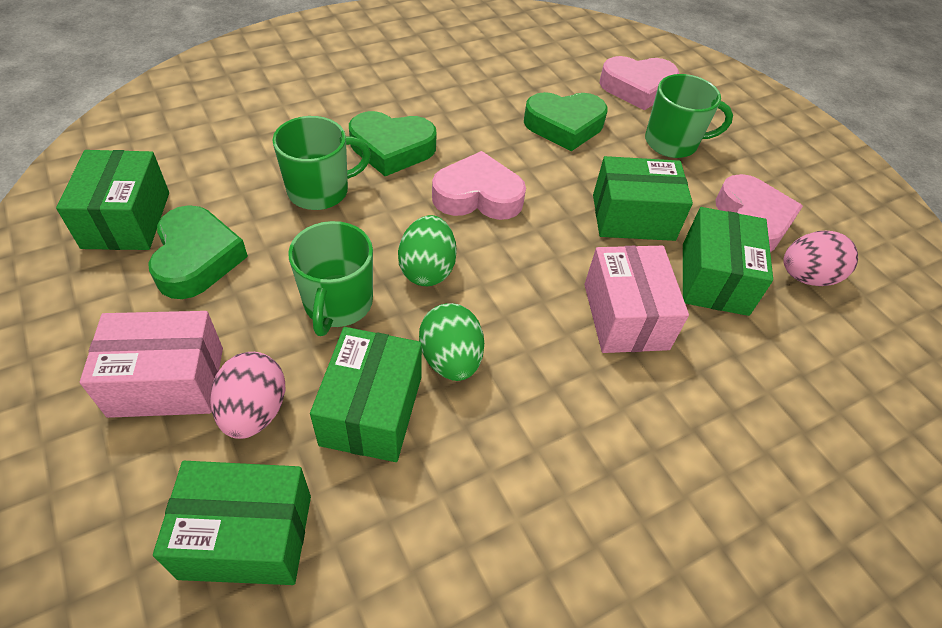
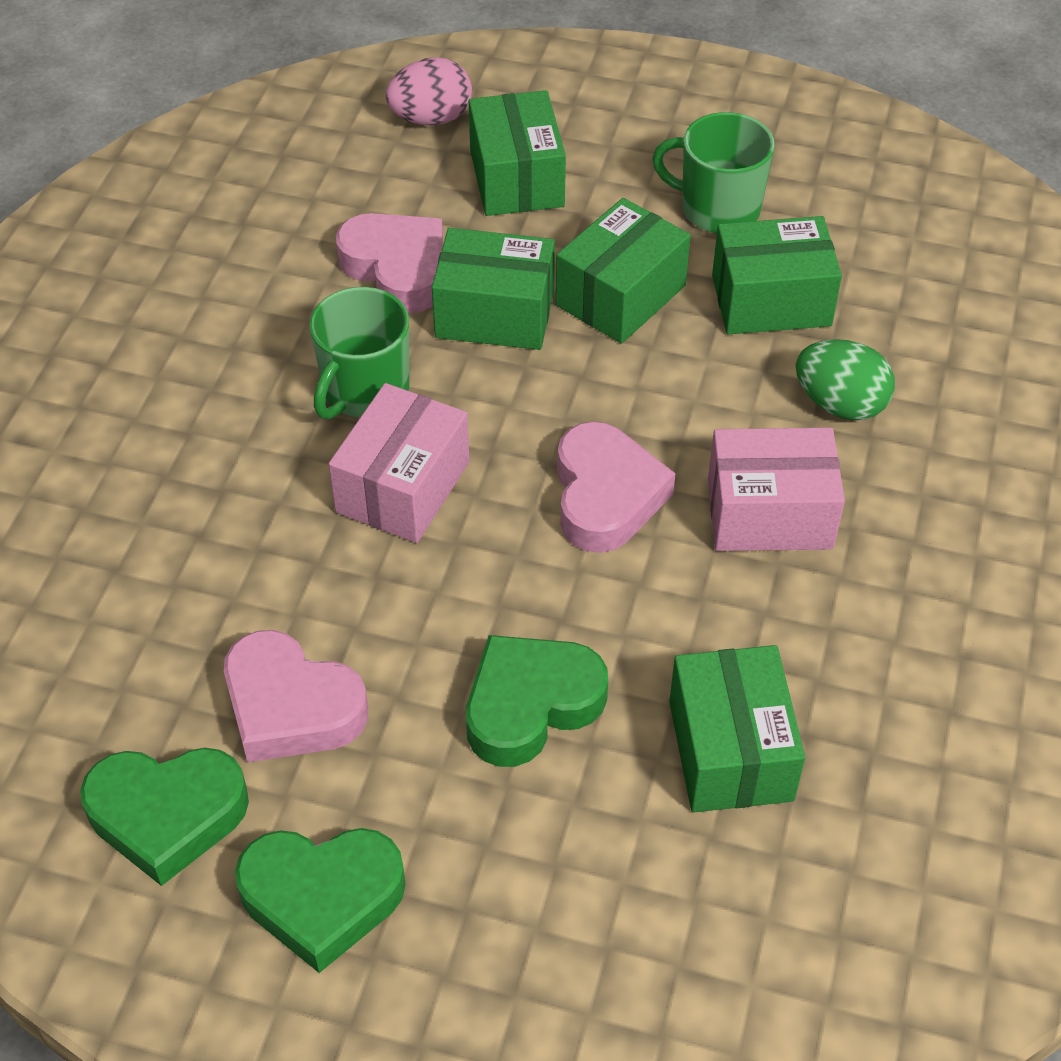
green egg: [398,215,457,286] [419,303,484,381] = 2 -> [796,339,895,420] = 1
green mug: [272,116,371,210] [288,221,373,336] [645,74,733,158] = 3 -> [310,287,409,420] [652,112,775,233] = 2
pink egg: [210,352,285,439] [783,231,858,286] = 2 -> [385,57,472,125] = 1

